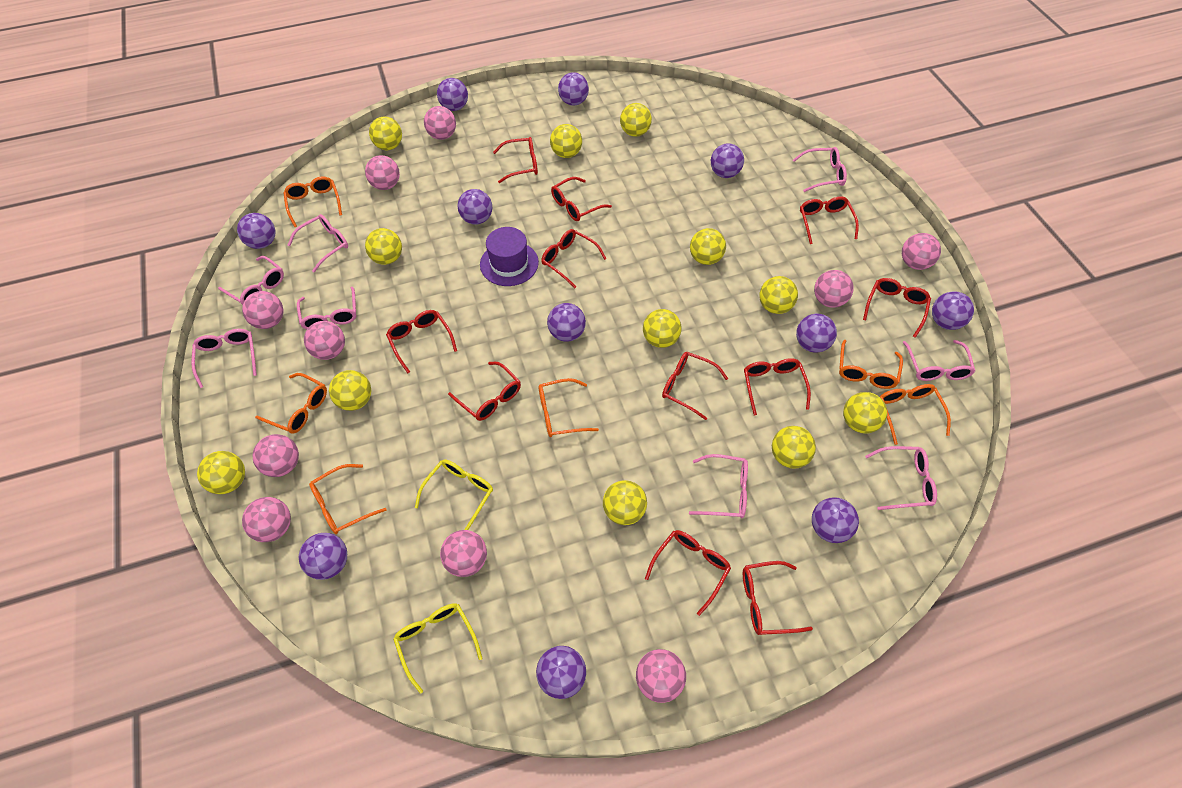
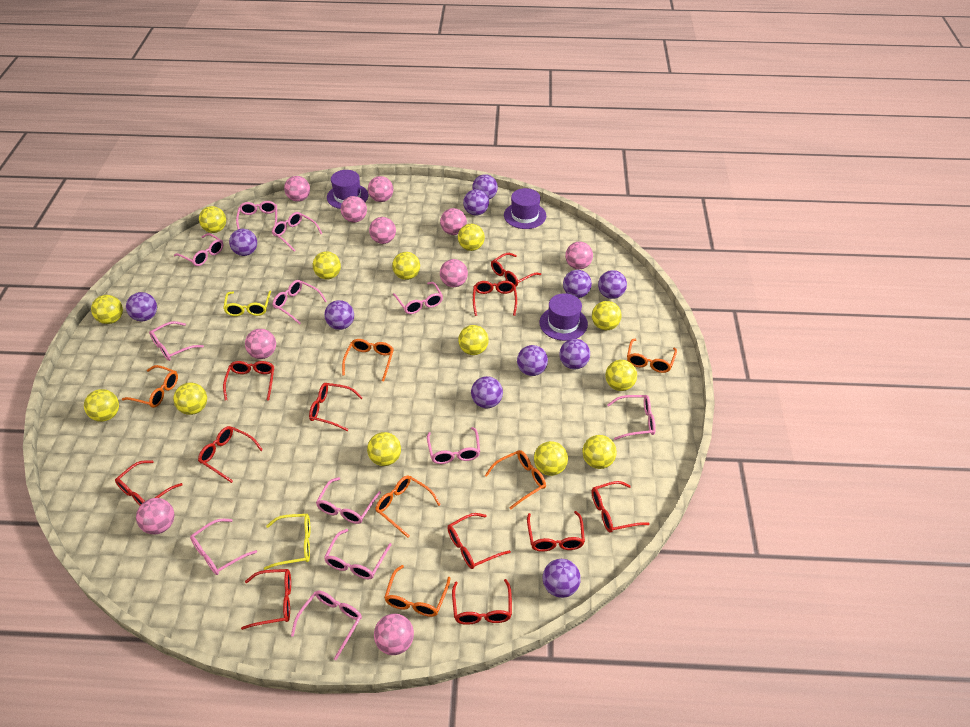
pink glasses: [191,329,257,388] [218,256,284,305] [288,214,348,272] [297,287,356,330] [689,454,748,518] [793,147,847,192] [865,446,937,510] [903,340,975,381] = 8 -> [149,321,204,361] [174,233,223,266] [190,519,257,575] [236,201,277,229] [272,212,323,252] [272,280,327,324] [291,590,362,660] [316,477,381,524] [324,529,392,580] [393,282,443,314] [427,427,480,464] [607,395,656,440] = 12
purple hat: [480,227,539,286] = 1 -> [327,170,368,209] [504,188,546,229] [539,293,588,341] = 3
yellow ball: [197,451,245,494] [329,370,371,411] [365,228,402,265] [369,116,402,150] [550,124,582,158] [603,480,647,525] [620,103,652,137] [643,309,682,348] [690,228,726,265] [759,276,798,314] [772,426,816,469] [843,392,887,434] = 12 -> [84,389,119,422] [91,295,123,324] [173,383,207,415] [199,206,226,233] [313,251,341,280] [367,432,401,466] [392,252,420,280] [458,224,485,251] [458,325,489,355] [534,441,568,476] [582,435,617,469] [592,301,621,330] [605,360,637,391] = 13

